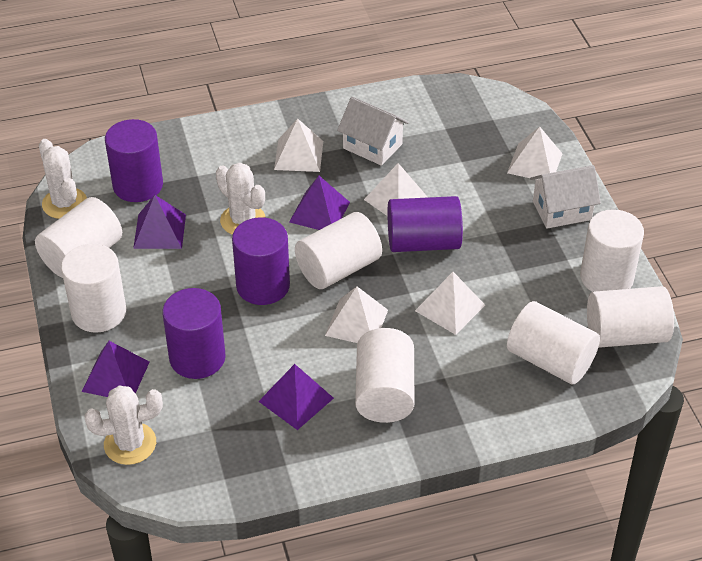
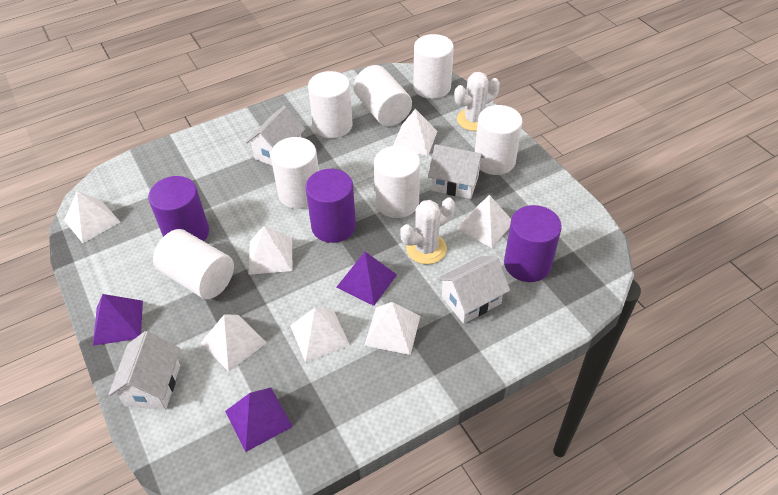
purple cylinder: [105,119,163,202] [162,288,226,379] [232,217,290,305] [388,196,463,252] = 4 -> [148,176,209,241] [305,169,356,243] [504,205,562,282] = 3
purple pyramid: [82,341,150,397] [133,195,186,249] [258,364,334,430] [289,176,350,230] = 4 -> [93,294,143,346] [225,388,293,452] [336,252,397,306] = 3
white cactus: [39,139,87,219] [84,385,163,465] [216,163,266,235] = 3 -> [400,197,455,264] [455,72,500,131] = 2
white house: [337,97,409,166] [530,165,601,228] = 2 -> [108,331,180,410] [246,106,305,165] [428,144,484,199] [437,256,510,324] = 4
white pyramid: [274,119,323,172] [325,286,388,343] [364,163,428,216] [415,272,485,335] [507,127,563,180] = 5 -> [64,191,120,243] [201,314,267,372] [249,226,292,275] [290,307,350,363] [364,302,420,355] [393,109,437,156] [456,195,511,248] = 7

